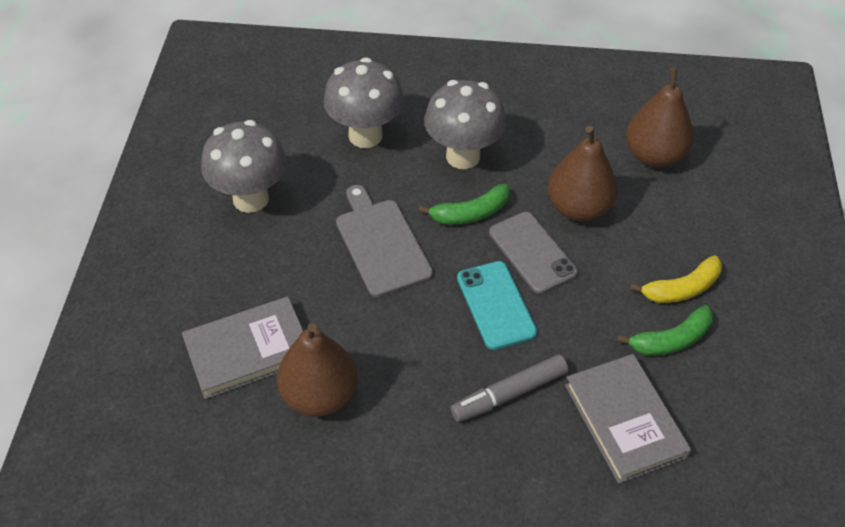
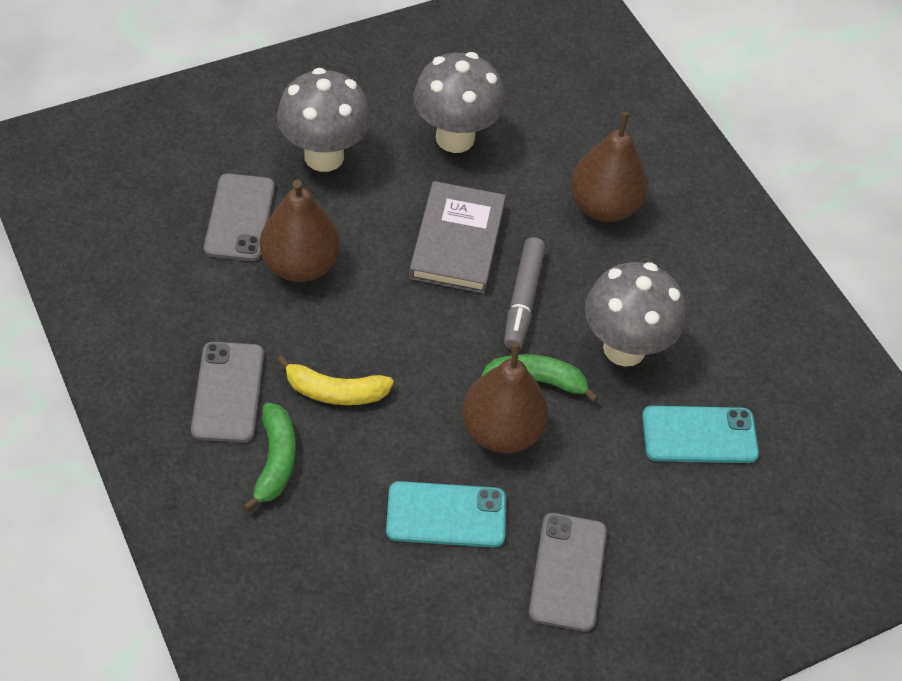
grey book: [182,296,303,399] [565,354,691,484] = 2 -> [409,181,506,294] = 1
grey cutting board: [336,185,433,297] = 1 -> none = 0
grey phone: [489,212,578,294] = 1 -> [191,342,264,443] [204,174,275,261] [529,513,607,632] = 3
turquoise phone: [457,261,537,350] = 1 -> [386,481,506,548] [642,406,759,463] = 2

